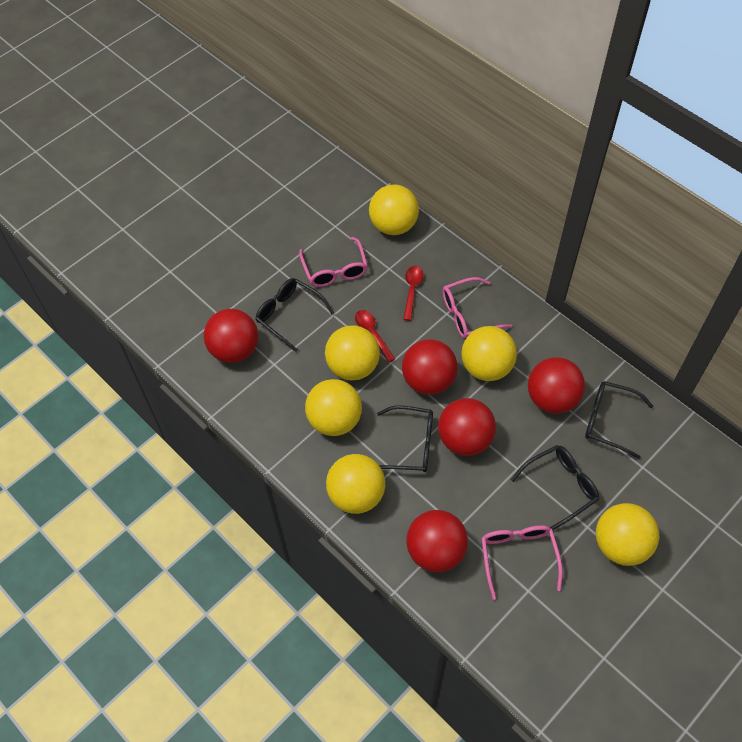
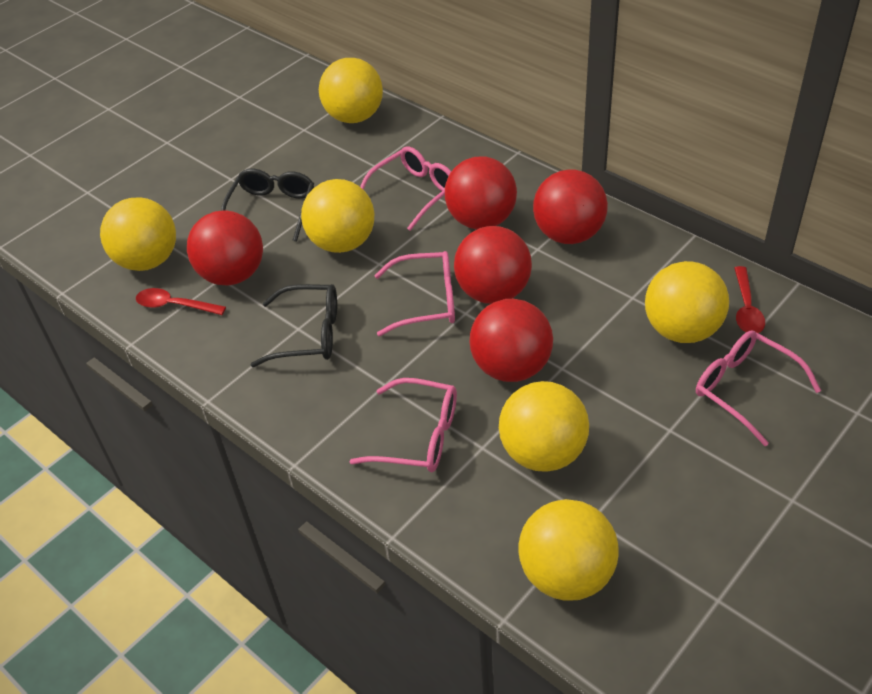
black glasses: [256,278,334,352] [377,405,433,472] [511,445,599,530] [585,381,653,459] = 4 -> [221,168,314,242] [251,284,337,367] = 2
pink glasses: [299,237,368,287] [443,277,512,338] [481,525,563,600] = 3 -> [349,378,457,472] [360,146,451,231] [374,251,455,336] [696,331,821,446] = 4

